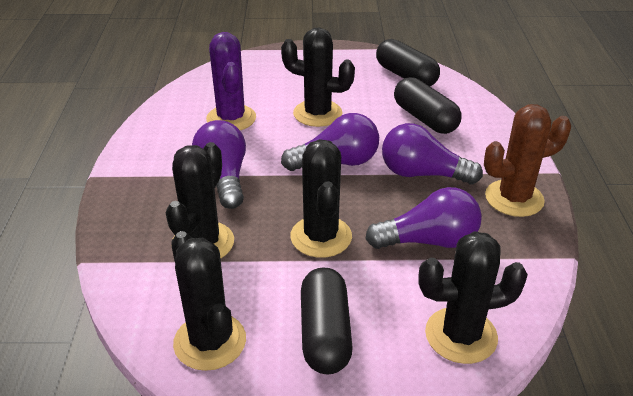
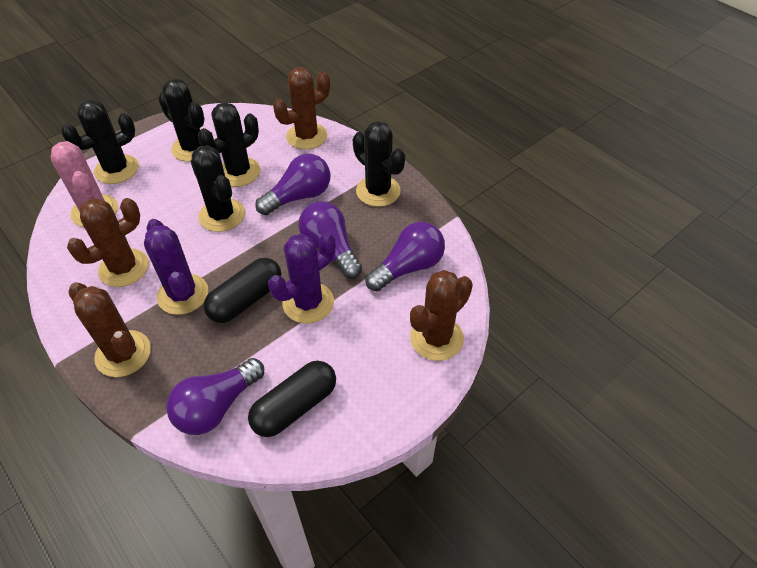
black capsule: [301,267,353,374] [376,39,440,86] [394,77,462,134] = 3 -> [204,258,281,323] [248,360,336,437] = 2
brown cactus: [484,104,571,217] = 1 -> [67,198,149,287] [68,282,151,377] [273,67,330,150] [410,270,473,361] = 4
pink cactus: none = 0 -> [51,141,118,227] = 1
purple cactus: [206,32,256,130] = 1 -> [144,219,208,315] [268,232,336,324] = 2

